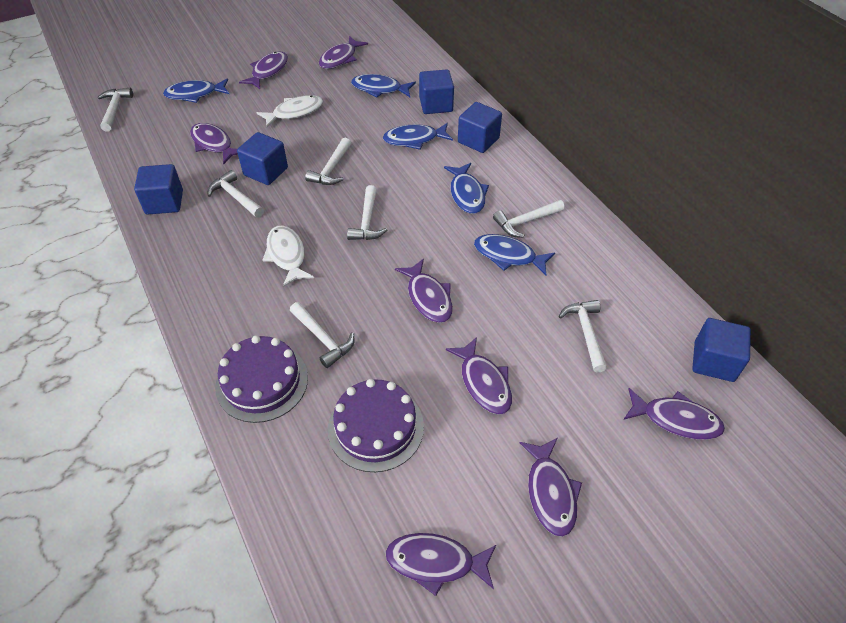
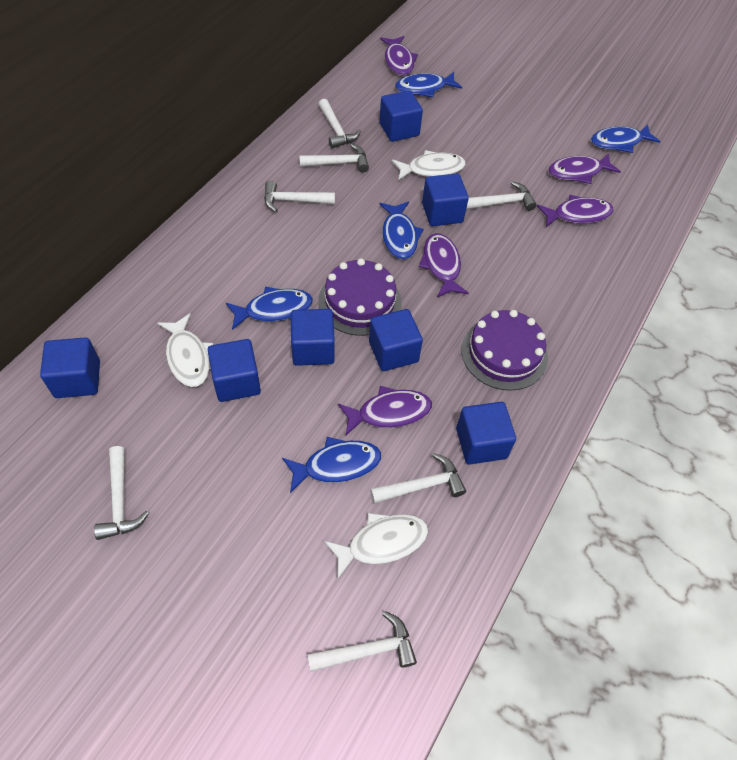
blue cube: [134,164,183,215] [237,132,288,185] [419,69,454,114] [458,102,502,153] [692,318,751,382] = 5 -> [40,337,100,398] [208,339,261,402] [290,309,335,366] [369,309,423,371] [379,90,423,142] [422,173,469,226] [456,402,516,465] = 7
purple fish: [190,123,238,164] [239,51,288,89] [319,36,368,69] [386,533,496,596] [395,259,453,323] [446,337,512,414] [520,438,582,537] [623,388,725,440] = 8 -> [338,386,432,435] [380,36,418,76] [419,233,469,297] [537,195,614,227] [549,153,621,184] = 5
white fish: [257,95,323,127] [262,225,314,287] = 2 -> [157,313,213,387] [324,513,428,580] [392,150,466,181] = 3

